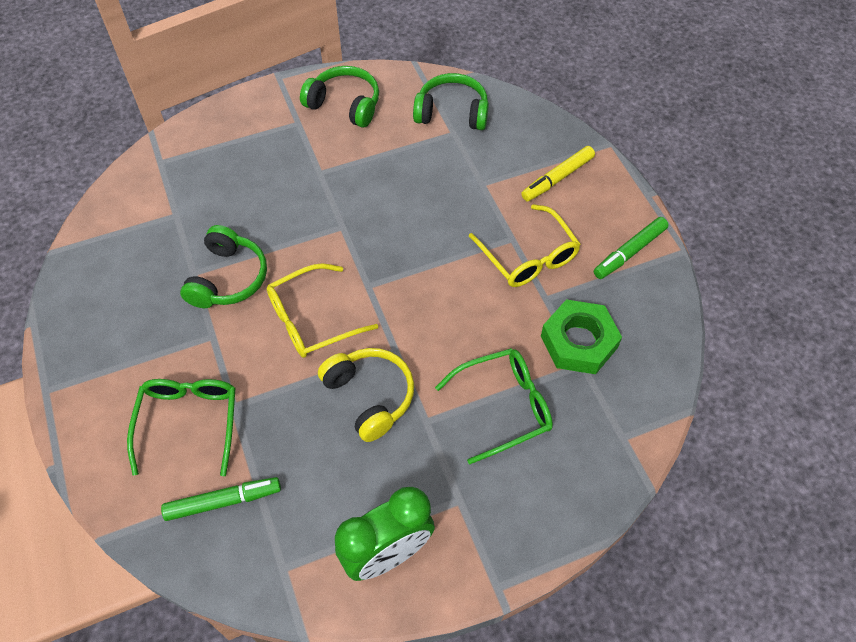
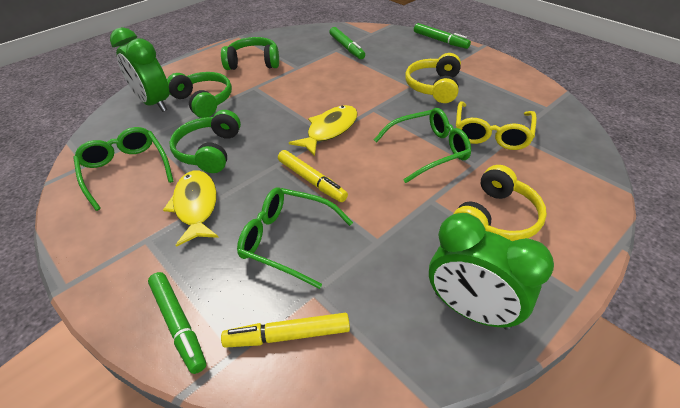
green clock: [335,487,435,581] = 1 -> [110,27,169,112] [429,213,554,330] = 2
green glasses: [127,379,235,476] [435,348,553,464] = 2 -> [73,127,173,211] [237,187,353,289] [374,108,471,183] = 3
green marker: [161,477,281,521] [594,217,668,279] = 2 -> [148,272,206,374] [330,27,365,59] [414,23,471,49] = 3
green nut: [541,300,622,374] = 1 -> none = 0
yellow fish: none = 0 -> [163,170,219,247] [289,105,358,156] = 2
yellow glasses: [267,263,378,358] [469,204,581,287] = 2 -> [456,101,537,150] = 1
yellow headphones: [318,348,414,442] = 1 -> [405,53,461,103] [454,165,547,241] = 2
yellow marker: [521,146,595,202] = 1 -> [221,313,350,348] [278,150,348,202] = 2

